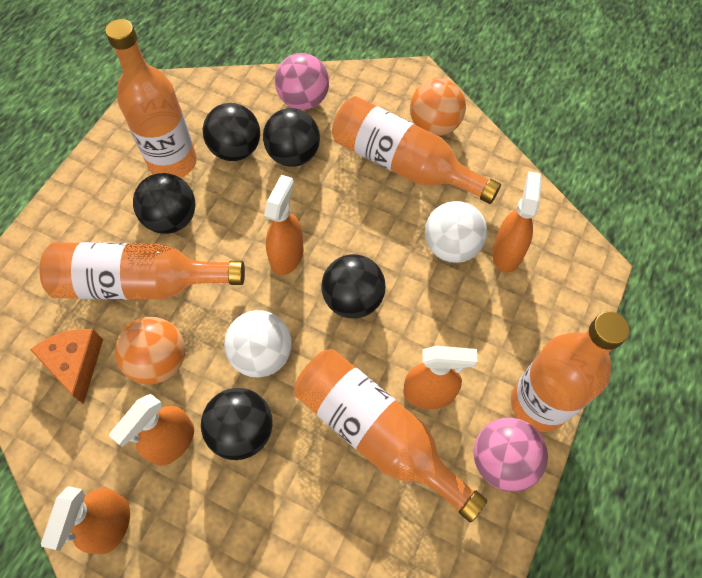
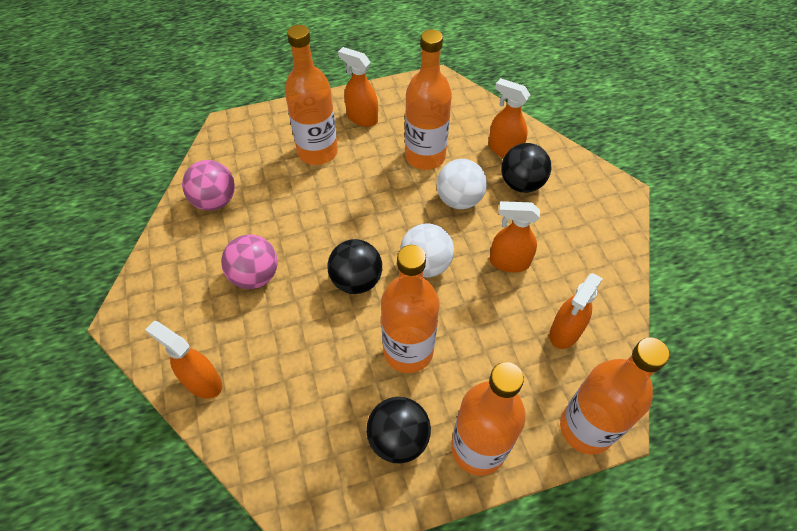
black ball: [133,173,196,234] [201,388,273,460] [203,103,260,161] [263,108,320,167] [321,254,386,318] = 5 -> [327,239,382,294] [366,397,431,464] [501,143,551,193] = 3
orange ball: [115,317,185,384] [410,78,466,136] = 2 -> none = 0
orange cheese: [30,329,103,404] = 1 -> none = 0

